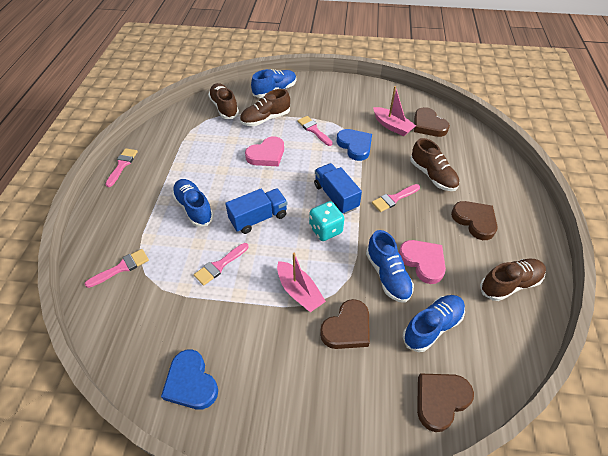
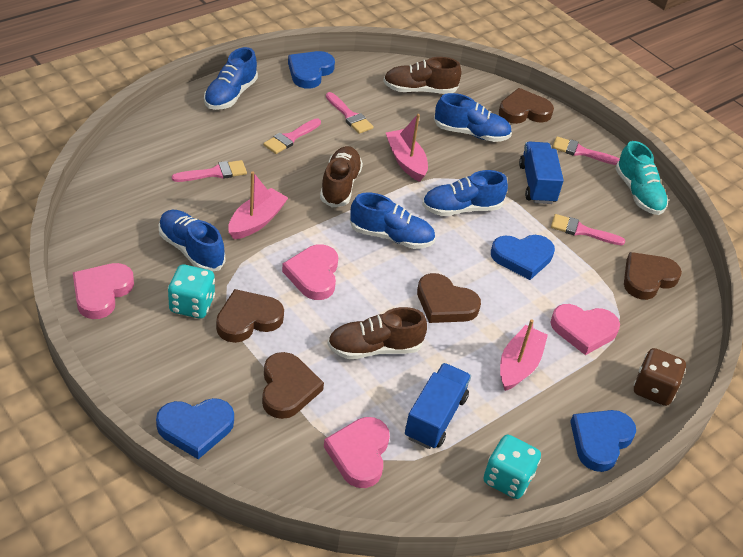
blue heart: [161,349,218,410] [337,129,372,161] = 2 -> [156,398,234,459] [288,51,335,89] [491,235,555,280] [570,410,636,472] = 4
blue shoe: [172,179,214,227] [251,69,297,98] [366,230,414,303] [403,295,465,352] = 4 -> [159,210,225,272] [204,47,258,110] [349,192,435,249] [422,170,508,216] [434,93,512,142] = 5
brown dice: none = 0 -> [634,348,686,406] = 1
brown heart: [320,299,370,349] [414,107,450,137] [417,373,474,432] [451,201,498,240] = 4 -> [216,289,284,343] [262,352,324,419] [417,273,481,323] [499,88,554,124] [624,252,682,300] = 5
brown shoe: [208,83,239,119] [240,89,290,126] [410,138,459,191] [480,259,546,301] = 4 -> [320,146,363,208] [327,307,427,359] [383,57,461,94] = 3
pink boat: [277,253,326,312] [373,86,416,136] = 2 -> [228,171,288,240] [386,114,428,182] [500,319,548,391] = 3
pink heart: [245,136,284,166] [399,240,446,284] = 2 -> [73,263,134,319] [282,244,338,300] [324,417,390,488] [551,304,620,355] = 4
turquoise dice: [309,201,344,241] = 1 -> [168,265,215,319] [484,435,541,499] = 2
turquoise shoe: none = 0 -> [615,141,668,215] = 1

